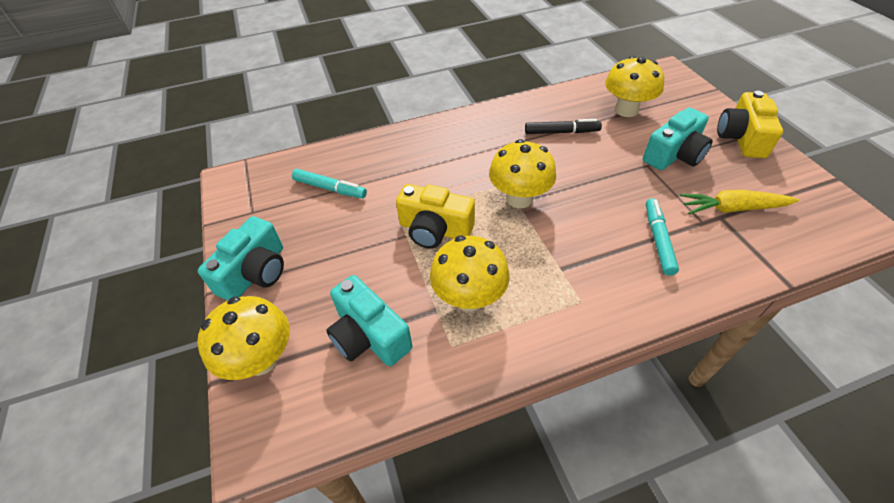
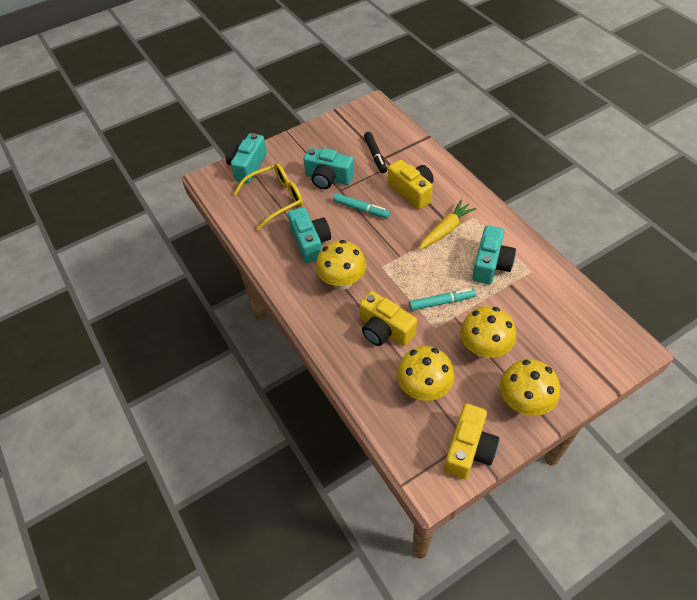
turquoise camera: [198,216,284,301] [326,275,412,366] [643,107,713,170] = 3 -> [225,133,267,183] [288,207,331,263] [303,148,354,189] [472,225,516,284] = 4
yellow camera: [396,184,475,249] [717,91,783,158] = 2 -> [359,291,417,346] [388,160,434,209] [444,404,499,479] = 3
yellow glasses: none = 0 -> [233,163,303,230] = 1

